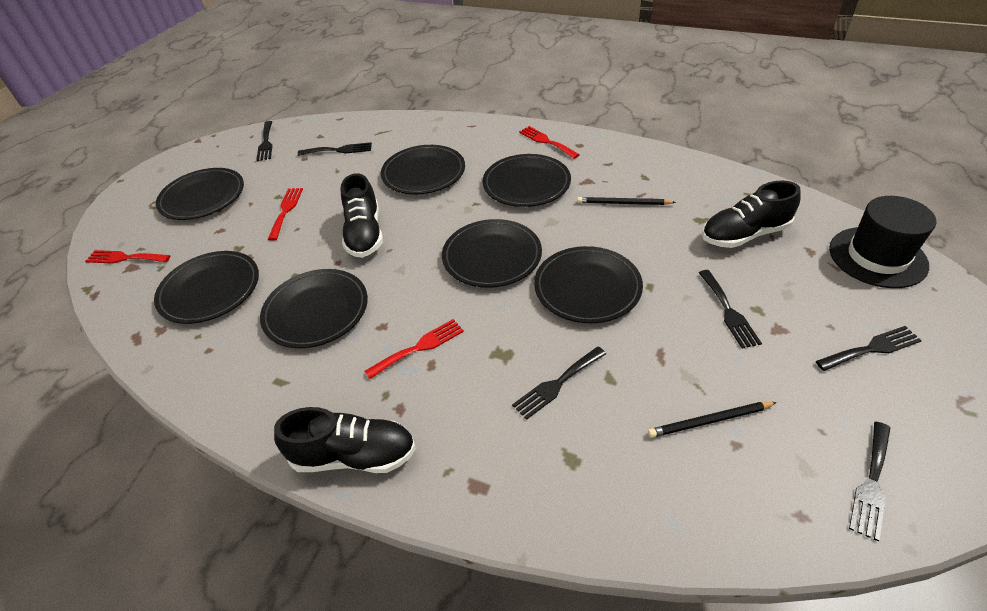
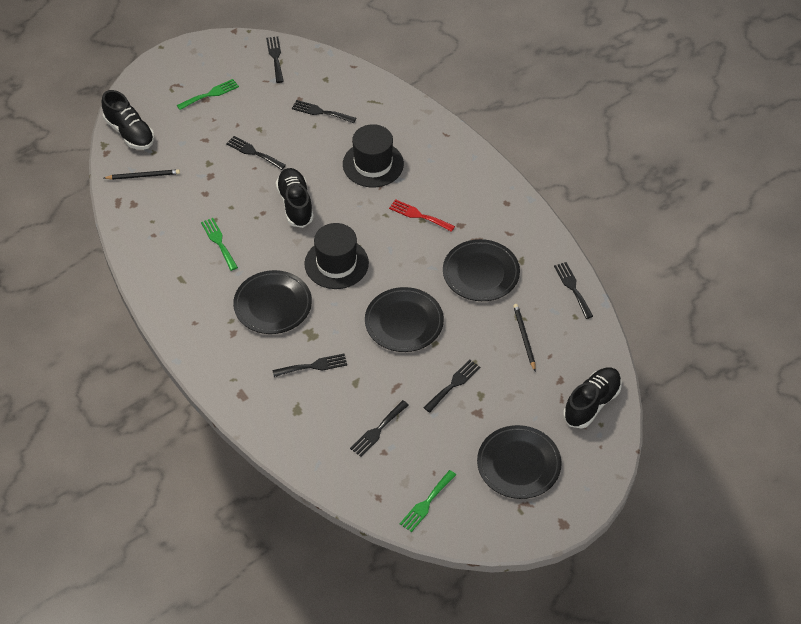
black fork: [256,121,273,161] [298,142,372,156] [512,347,606,420] [699,270,762,349] [816,326,922,371] [849,422,890,541] = 6 -> [226,136,286,170] [266,36,284,83] [272,354,347,377] [292,100,356,123] [350,400,409,457] [424,360,480,413] [554,262,593,319] = 7
black hat: [829,196,936,288] = 1 -> [304,223,369,289] [343,124,404,187] = 2
black plate: [154,251,259,324] [156,168,244,220] [260,269,368,348] [381,145,465,194] [442,219,542,288] [482,154,571,207] [534,246,643,323] = 7 -> [233,270,312,334] [365,287,444,352] [443,239,520,301] [477,425,562,499] = 4
green fork: none = 0 -> [177,79,239,110] [201,218,238,271] [400,470,456,532] = 3
red fork: [85,250,171,264] [268,188,303,241] [364,319,464,379] [519,126,580,159] = 4 -> [389,199,455,232] = 1

